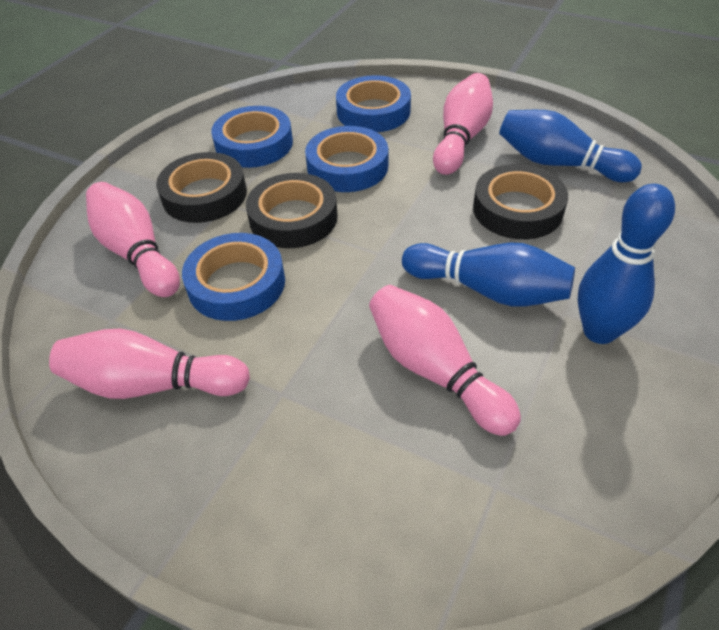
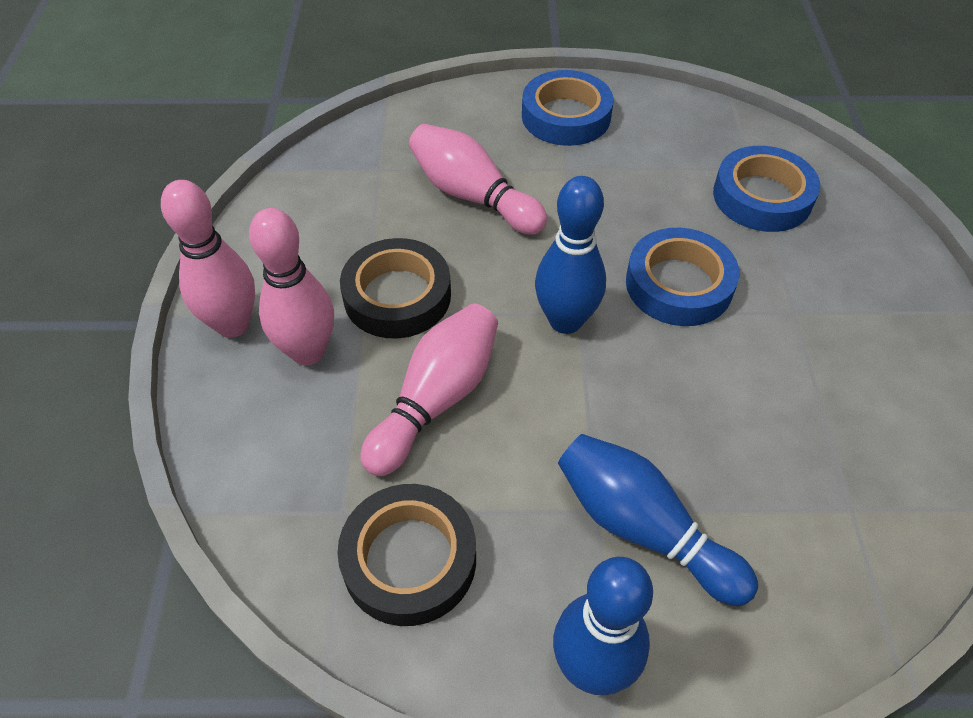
black tape: [156,152,247,223] [246,173,338,248] [473,164,568,239] = 3 -> [337,484,476,626] [340,238,451,339] = 2
blue tape: [182,233,285,321] [211,106,293,168] [305,126,388,192] [336,75,411,132] = 4 -> [522,70,613,146] [626,228,739,326] [713,146,820,232] = 3

